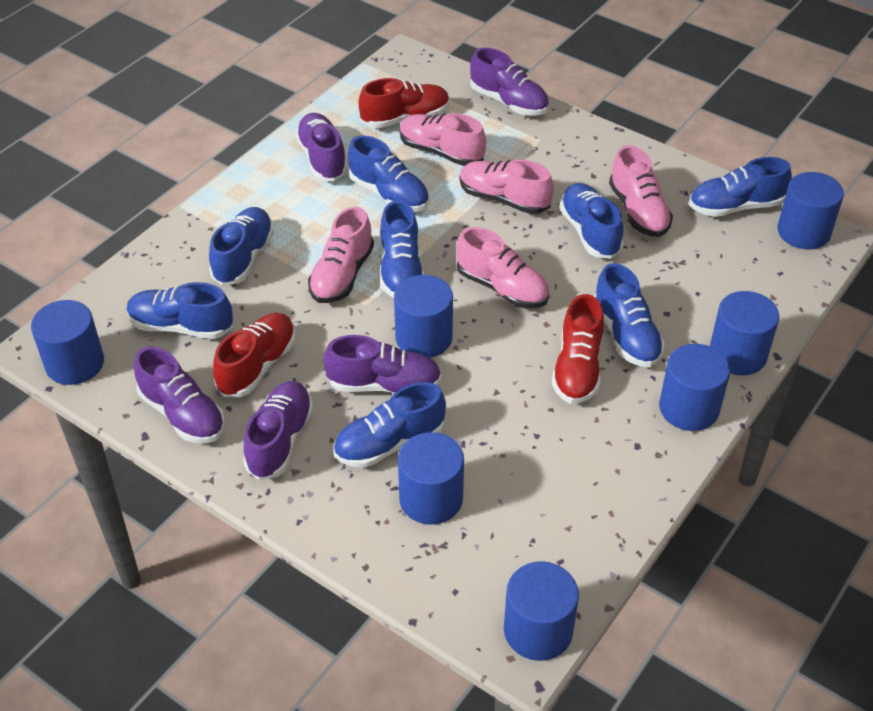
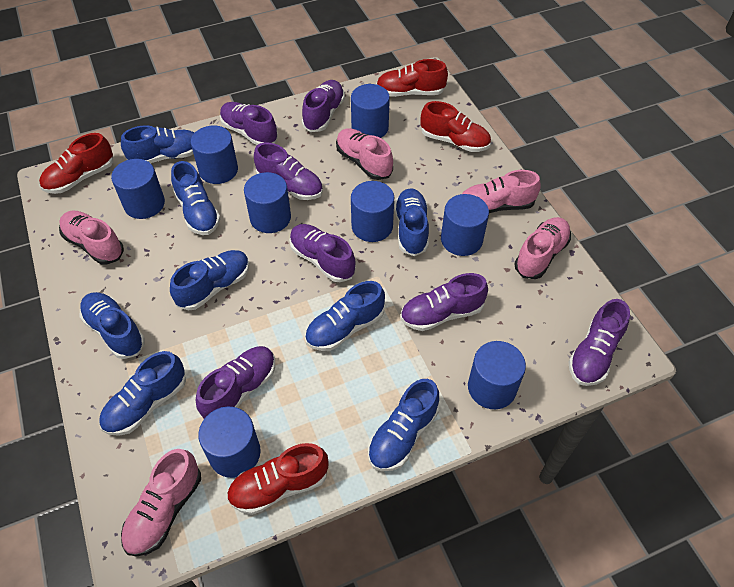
blue cylinder: [31,300,104,385] [394,275,453,358] [398,432,464,525] [504,561,579,661] [659,344,730,431] [710,291,779,375] [777,172,844,249] = 7 -> [111,159,165,219] [191,125,238,184] [198,407,261,478] [244,172,291,233] [351,84,390,138] [351,181,394,242] [441,194,489,256] [468,341,526,409] = 8
purple shoe: [134,346,225,443] [243,381,313,480] [295,113,348,181] [323,335,442,393] [470,48,549,116] = 5 -> [196,346,275,419] [220,102,278,145] [254,143,323,200] [289,224,356,282] [302,80,345,132] [400,273,488,331] [569,299,630,386] = 7
red shoe: [213,313,296,397] [358,78,450,128] [552,294,604,404] = 3 -> [39,133,113,194] [227,443,329,515] [376,59,448,97] [421,101,491,152] = 4

